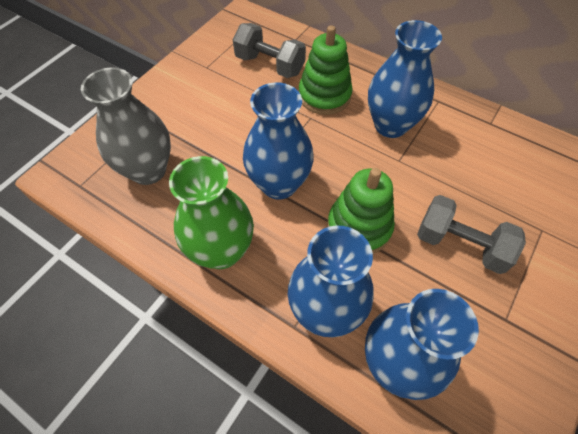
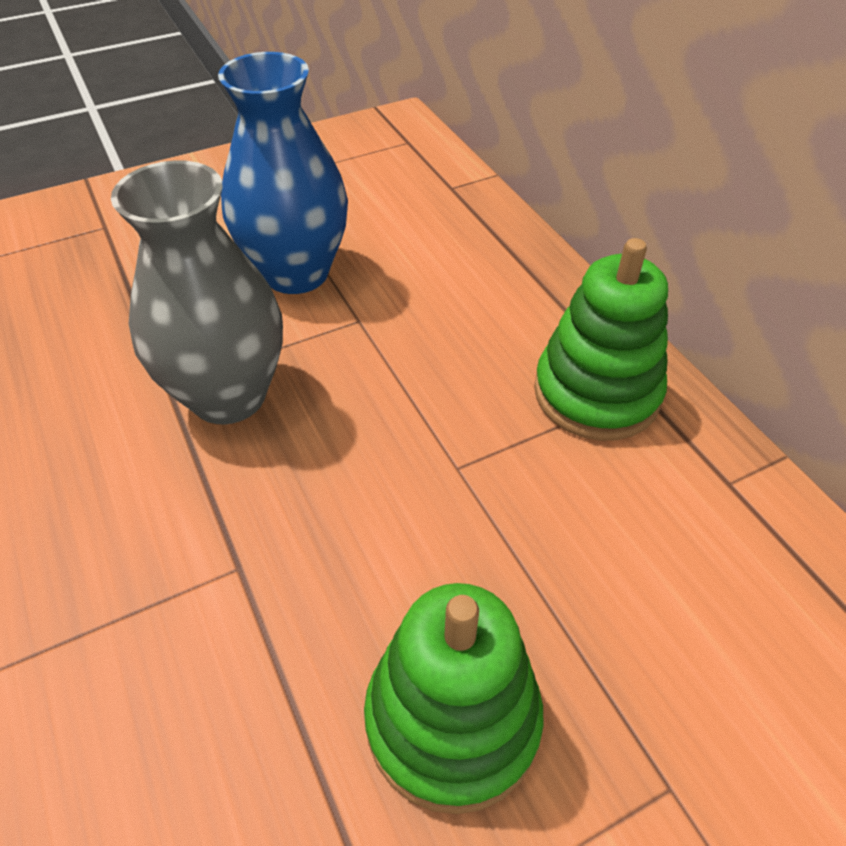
blue vase: [243,82,314,200] [288,225,374,337] [365,289,479,400] [368,20,442,138] = 4 -> [218,52,348,294] = 1
green vase: [169,156,254,269] = 1 -> none = 0
grey dumbbell: [233,23,306,78] [417,195,526,274] = 2 -> none = 0

